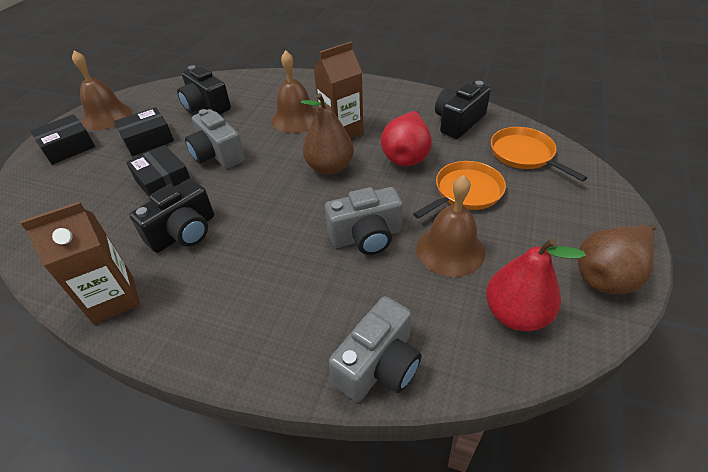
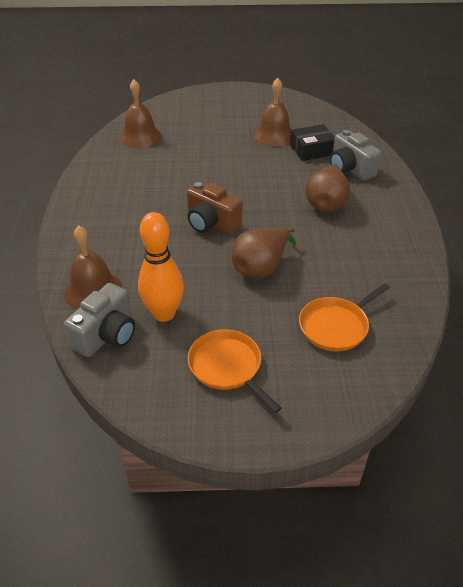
black box: [30,114,95,165] [114,107,174,156] [126,145,190,197] = 3 -> [290,124,335,161] = 1
black camera: [130,179,214,253] [177,65,231,115] [435,81,491,139] = 3 -> none = 0
brown camera: none = 0 -> [187,182,243,234] = 1
brown carton: [20,201,140,324] [314,42,364,139] = 2 -> none = 0
grey camera: [185,109,245,169] [325,187,403,255] [329,296,421,402] = 3 -> [64,283,135,357] [330,130,381,181] = 2
orange bowling pin: none = 0 -> [138,212,184,322] = 1
red pear: [381,111,432,166] [486,238,586,331] = 2 -> none = 0

